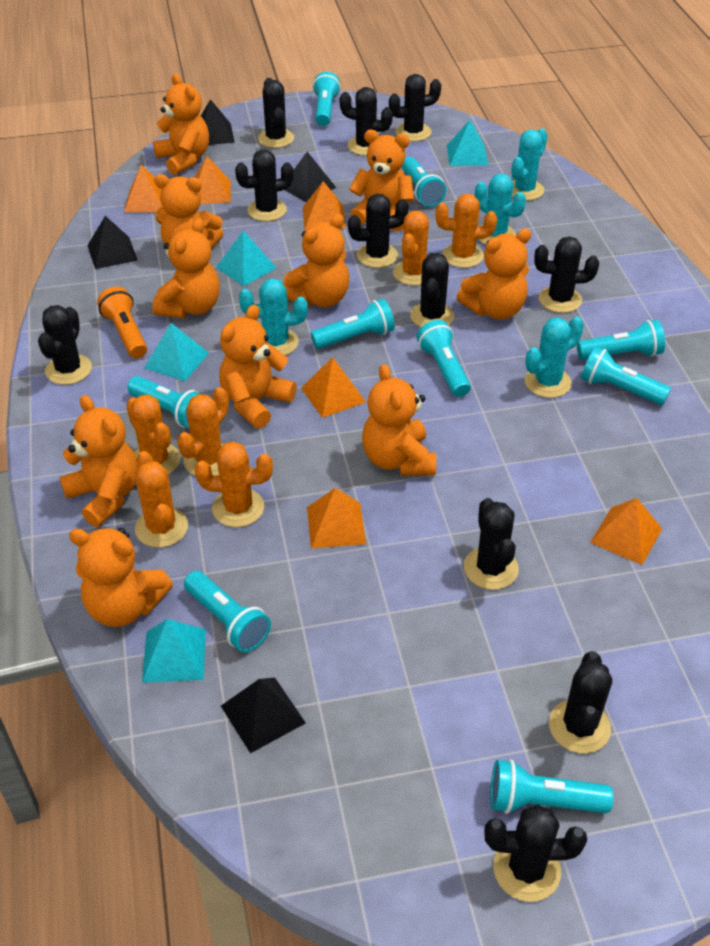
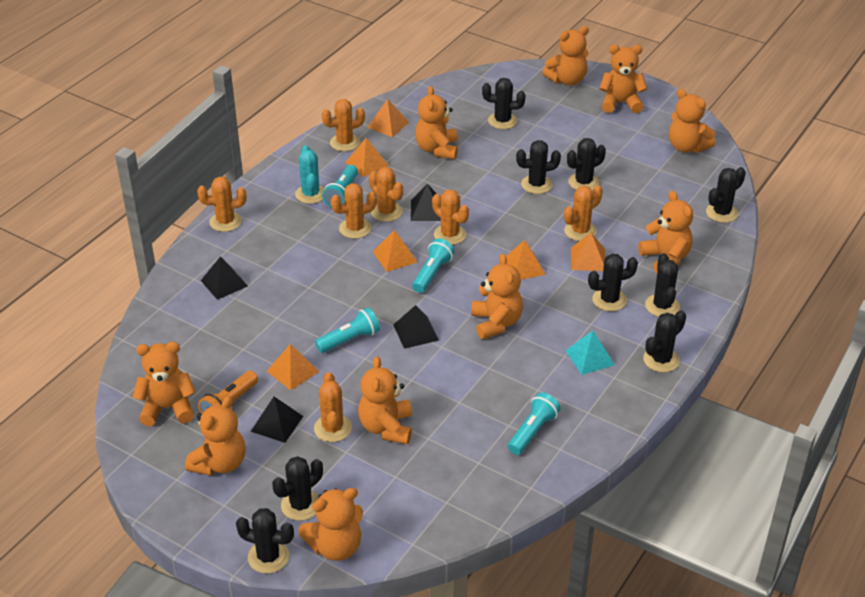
black cactus: [38,305,92,385] [235,150,293,221] [258,78,294,148] [340,87,393,156] [348,194,409,268] [389,74,441,142] [410,253,454,327] [464,498,519,590] [484,804,587,902] [534,236,599,313] [549,651,612,754] = 11 -> [236,508,294,574] [272,456,323,521] [482,78,526,129] [516,140,561,194] [567,138,606,190] [588,254,638,311] [643,310,686,372] [645,253,680,317] [706,167,746,223] = 9
orange cactus: [126,394,181,474] [135,451,188,548] [177,387,229,476] [195,441,273,527] [393,211,429,286] [435,194,497,268] = 6 -> [197,177,246,232] [314,372,352,442] [322,99,365,151] [331,183,377,239] [369,167,403,222] [432,189,469,245] [564,185,603,241] = 7
turquoise cactus: [239,278,308,356] [475,174,526,245] [511,128,548,201] [525,317,584,398] = 4 -> [295,145,324,204] = 1
turquoise flashlight: [127,376,200,428] [184,571,271,652] [311,299,395,349] [313,72,341,126] [402,157,446,207] [417,320,471,397] [490,759,613,814] [577,320,665,360] [581,347,671,405] = 9 -> [315,308,380,353] [322,165,358,207] [412,238,455,293] [508,392,561,455] = 4
turquoise pyramid: [142,619,206,683] [144,323,209,381] [216,231,276,286] [447,120,488,166] = 4 -> [565,331,615,375] = 1

